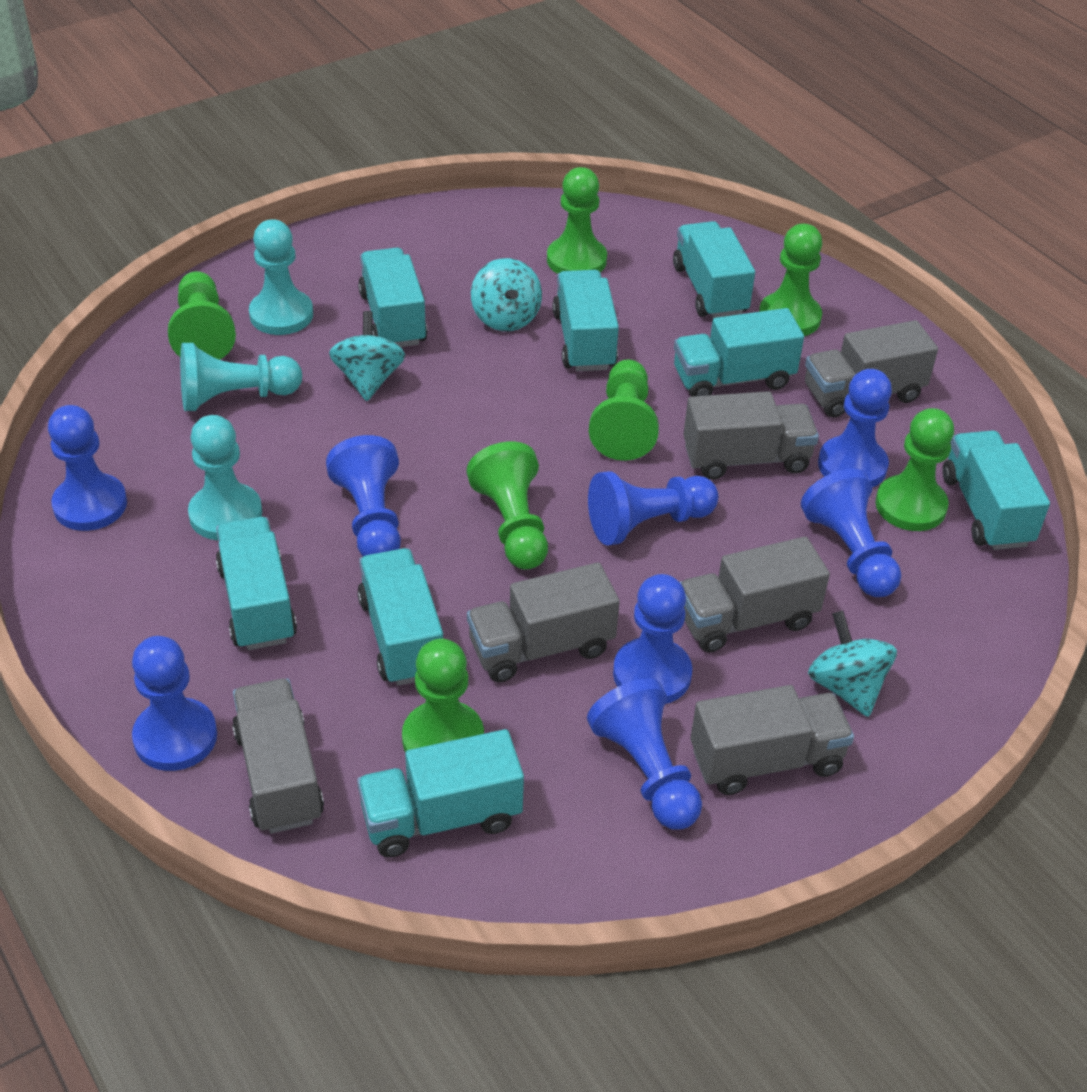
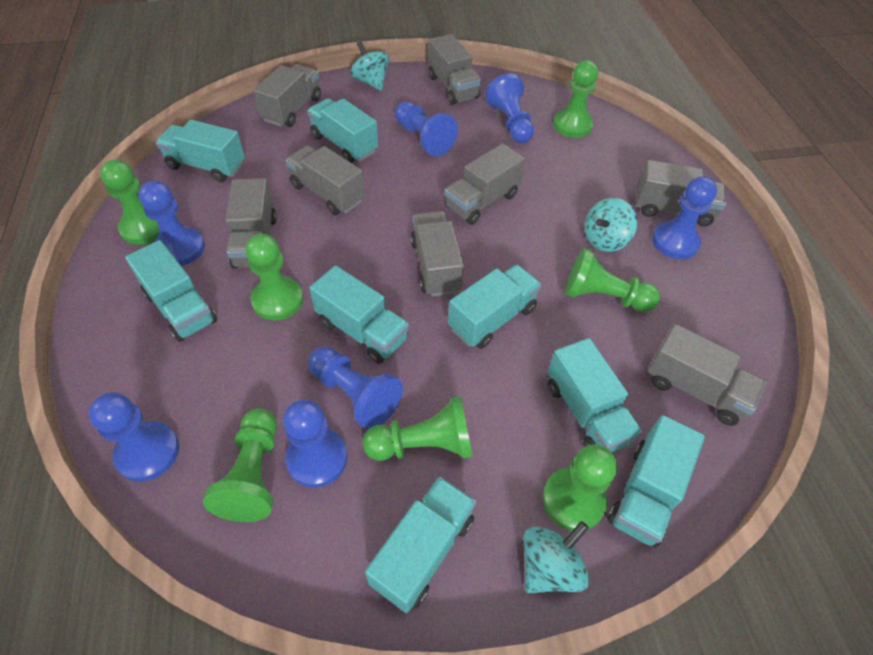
blue pawn: [48,405,127,531] [132,636,217,771] [326,435,401,557] [587,678,702,829] [588,471,718,545] [613,574,692,704] [801,469,901,597] [818,369,892,488] = 8 -> [89,392,179,481] [139,181,205,266] [283,399,347,488] [308,347,403,430] [395,102,458,156] [485,73,534,143] [652,177,717,259] = 7
grey truck: [232,678,324,833] [467,562,620,682] [680,537,830,653] [683,391,819,480] [690,685,854,795] [805,320,938,418] = 6 -> [225,178,277,269] [253,64,321,127] [286,146,365,215] [410,211,464,297] [428,34,481,105] [445,143,525,225] [636,160,726,227] [647,324,766,426] = 8
turquoise pawn: [180,343,302,411] [188,415,262,540] [249,219,313,335] = 3 -> none = 0

